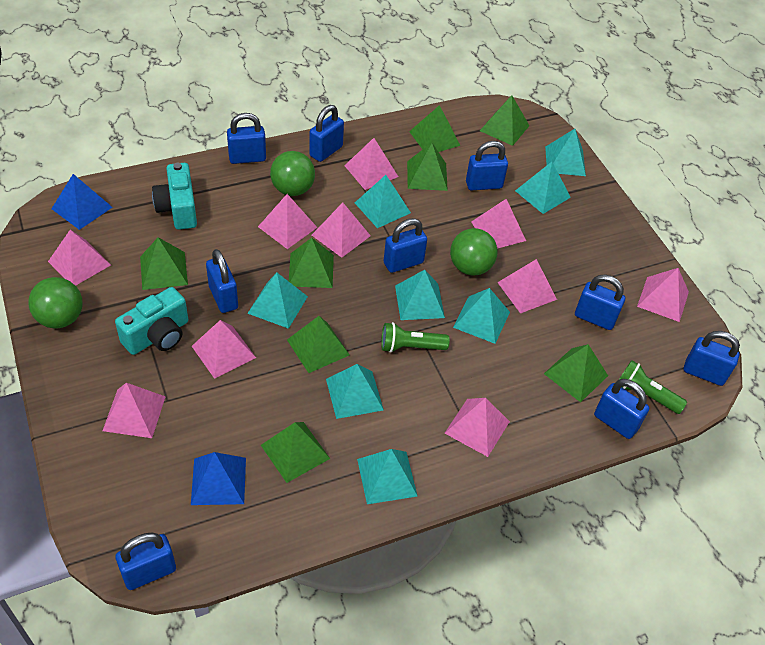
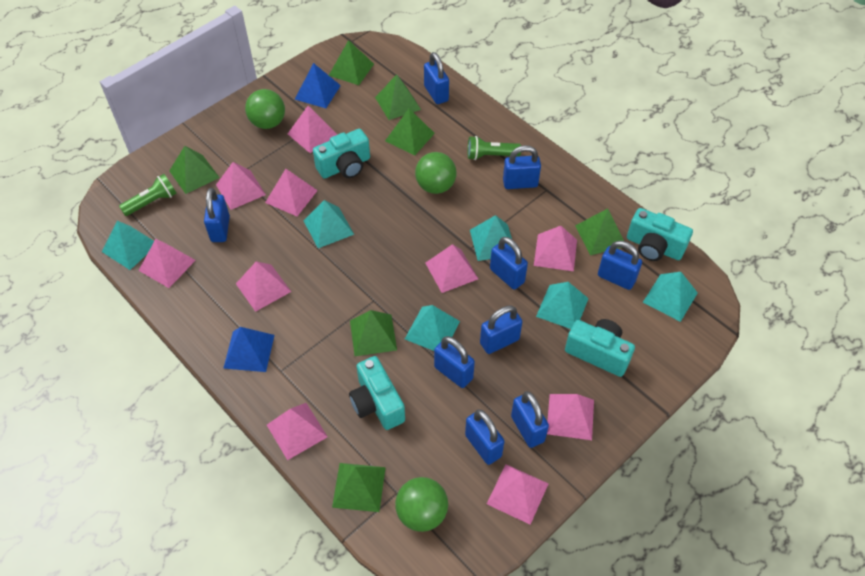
green pyramid: [140,237,188,290] [261,422,330,483] [287,316,350,373] [289,238,334,288] [407,143,448,191] [409,105,460,152] [480,95,530,146] [544,344,608,402] = 8 -> [169,146,220,194] [329,40,374,85] [332,463,386,512] [350,310,397,356] [375,74,421,120] [385,108,435,156] [575,209,624,256] = 7
turquoise camera: [115,287,188,355] [152,163,197,230] = 2 -> [313,129,370,179] [349,356,405,430] [565,319,635,377] [627,208,693,261] = 4
turquoise pyramid: [247,273,308,329] [326,364,384,419] [355,175,411,228] [357,449,418,504] [395,270,445,320] [453,288,510,344] [515,162,571,214] [545,129,586,176] = 8 -> [102,221,154,270] [303,200,354,248] [405,305,460,351] [470,215,512,261] [536,282,589,329] [643,272,698,322] = 6

